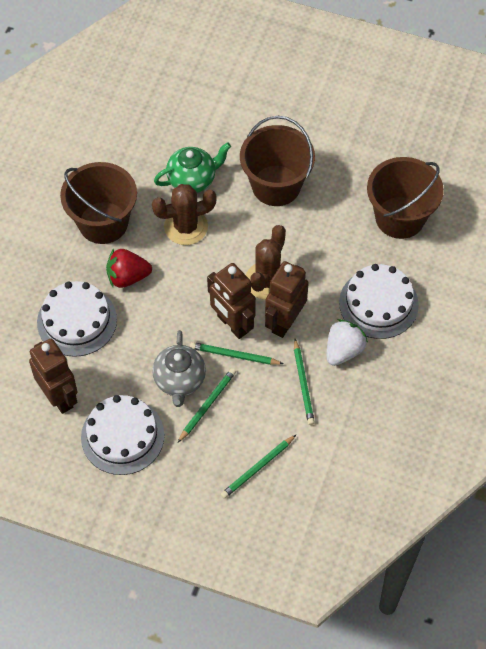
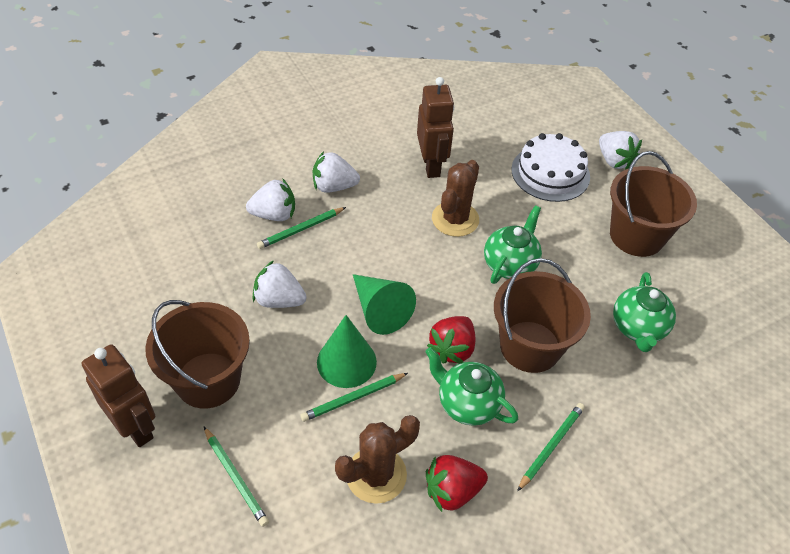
brown robot: [29,338,77,414] [207,263,256,339] [265,261,309,338] = 3 -> [82,344,155,447] [417,77,454,178] = 2
green cone: none = 0 -> [317,315,377,388] [353,274,416,335] = 2
green teapot: [154,142,231,193] = 1 -> [425,347,518,426] [484,205,542,284] [613,272,676,352] = 3
grey teapot: [152,330,206,407] = 1 -> none = 0
red strawberry: [106,249,152,288] = 1 -> [426,455,488,512] [427,316,475,364] = 2
white cake: [37,281,117,357] [81,395,164,475] [339,264,419,339] = 3 -> [511,133,590,202] = 1
white strawberry: [327,319,368,366] = 1 -> [246,178,295,221] [252,260,307,308] [313,151,360,193] [599,131,642,170] = 4

